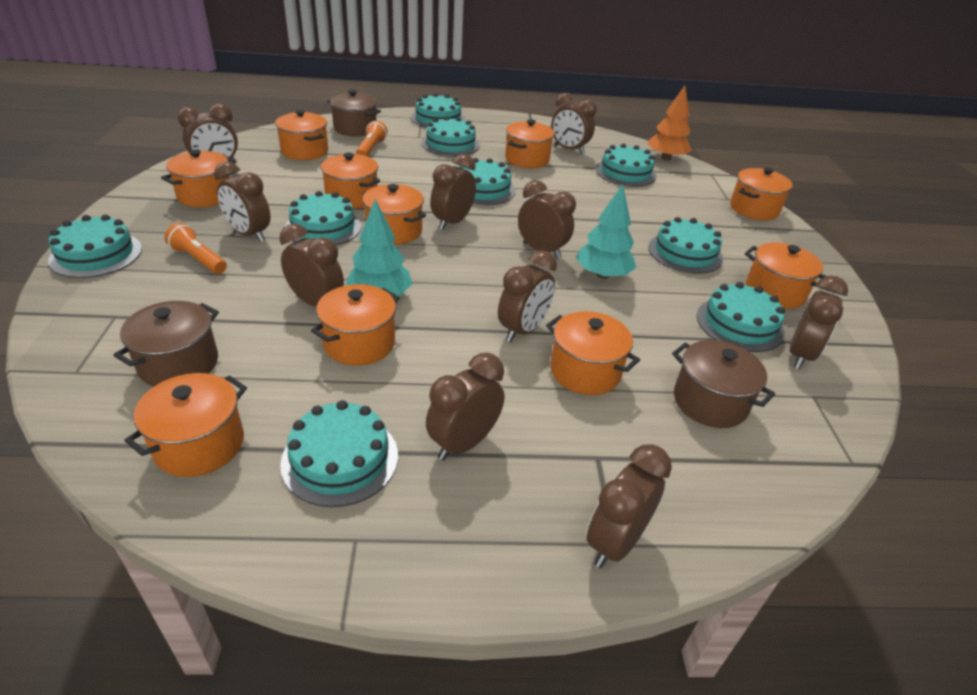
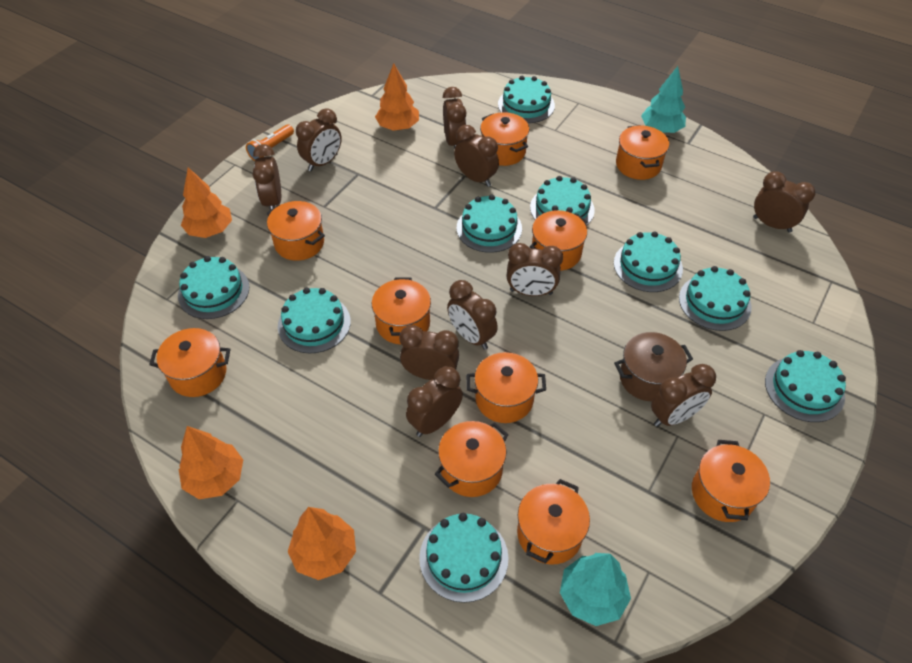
brown pot: [113,301,219,386] [327,90,381,136] [672,340,775,428] = 3 -> [614,332,693,401] = 1
orange flashlight: [165,223,227,274] [356,120,388,156] = 2 -> [246,124,294,161] = 1
orange tree: [648,86,692,161] = 1 -> [179,426,243,499] [181,168,232,238] [288,507,356,580] [375,64,419,131] = 4

